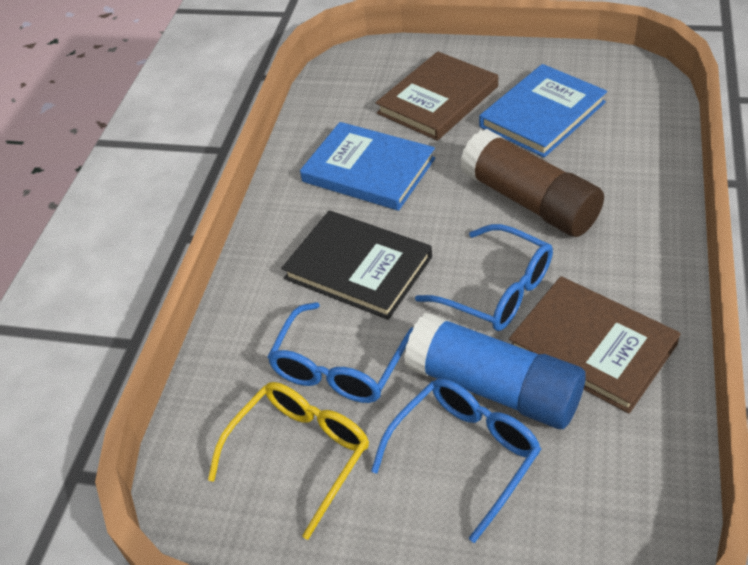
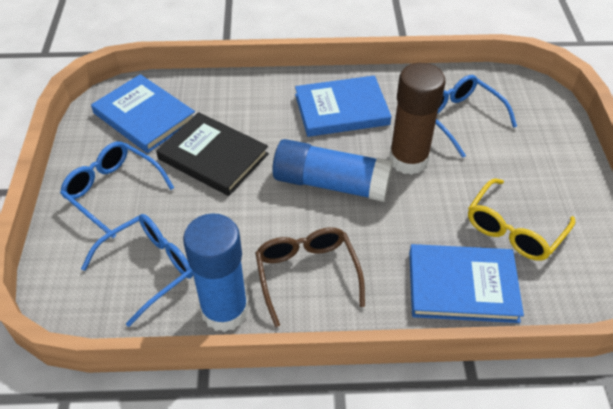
blue book: [300,122,435,211] [479,64,607,158] = 2 -> [91,74,195,153] [295,76,392,137] [409,244,524,323] = 3
blue glue stick: [404,313,586,429] = 1 -> [183,213,248,332] [272,139,393,202] = 2
brown book: [376,51,498,141] [509,276,680,413] = 2 -> none = 0
brown glasses: none = 0 -> [255,227,365,327] = 1

